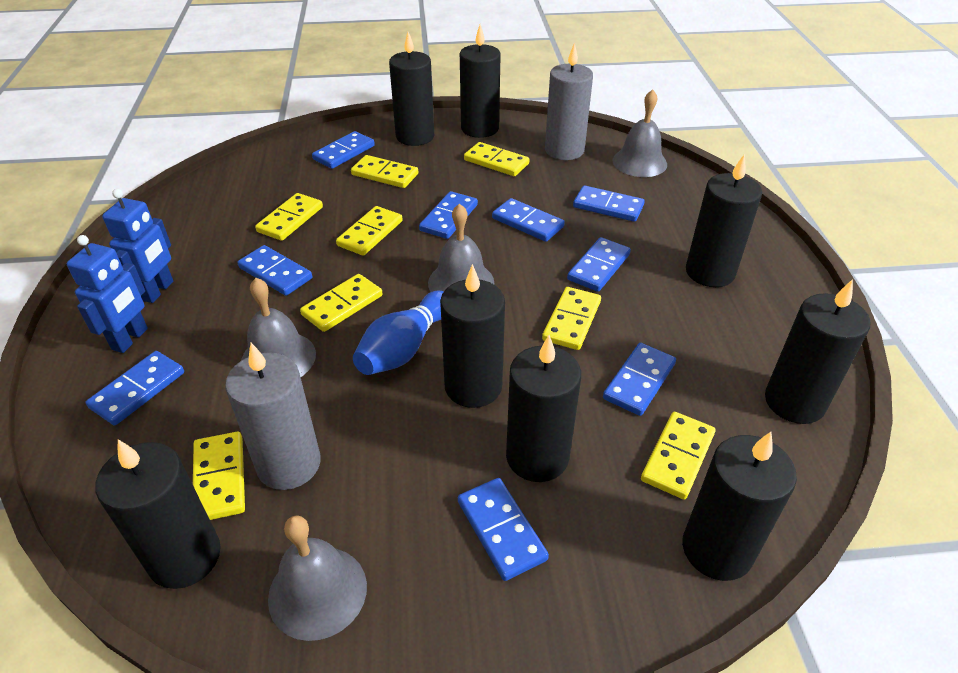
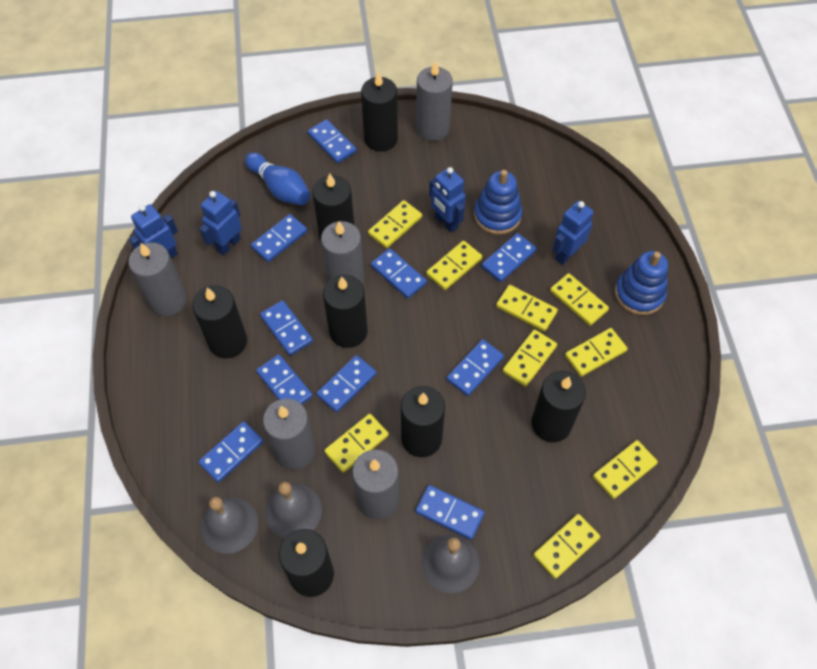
black candle: [95,439,221,589] [389,32,434,146] [440,264,505,408] [460,25,501,138] [506,335,581,482] [682,432,797,581] [686,154,762,287] [765,279,870,424] = 8 -> [192,285,247,358] [279,529,334,597] [312,173,355,241] [323,275,368,348] [361,71,398,152] [401,386,445,457] [531,371,586,442] = 7
blue domino: [86,351,184,426] [237,245,312,296] [312,131,375,169] [419,191,478,239] [458,478,549,581] [492,198,565,242] [567,237,631,292] [573,185,645,222] [603,343,676,416] = 9 -> [198,421,264,483] [251,214,307,262] [256,354,313,404] [260,300,313,356] [308,119,357,163] [316,355,377,413] [371,248,427,299] [415,485,485,540] [447,339,504,396] [482,233,537,282] = 10
blue robot: [67,235,148,353] [102,189,173,303] = 2 -> [129,204,178,258] [200,191,242,255] [429,167,466,232] [552,201,594,265] = 4
blue stacking toy: none = 0 -> [474,170,522,235] [615,251,668,315] = 2
grey bell: [241,278,316,377] [268,515,367,641] [428,203,494,292] [613,89,667,177] = 4 -> [201,497,258,554] [265,482,322,538] [421,535,480,593] = 3
grey candle: [225,343,321,490] [545,43,593,160] = 2 -> [128,242,187,316] [263,399,316,470] [321,221,364,285] [352,449,399,520] [416,61,453,141] = 5
yellow domino: [193,432,245,520] [255,193,323,241] [300,274,383,332] [336,206,403,256] [351,155,418,188] [464,142,529,176] [542,287,601,350] [641,412,715,499] = 8 -> [324,414,389,473] [368,200,422,248] [426,241,482,290] [496,285,558,332] [503,329,557,387] [533,514,600,579] [550,273,609,326] [565,328,628,377] [593,440,658,499] = 9

